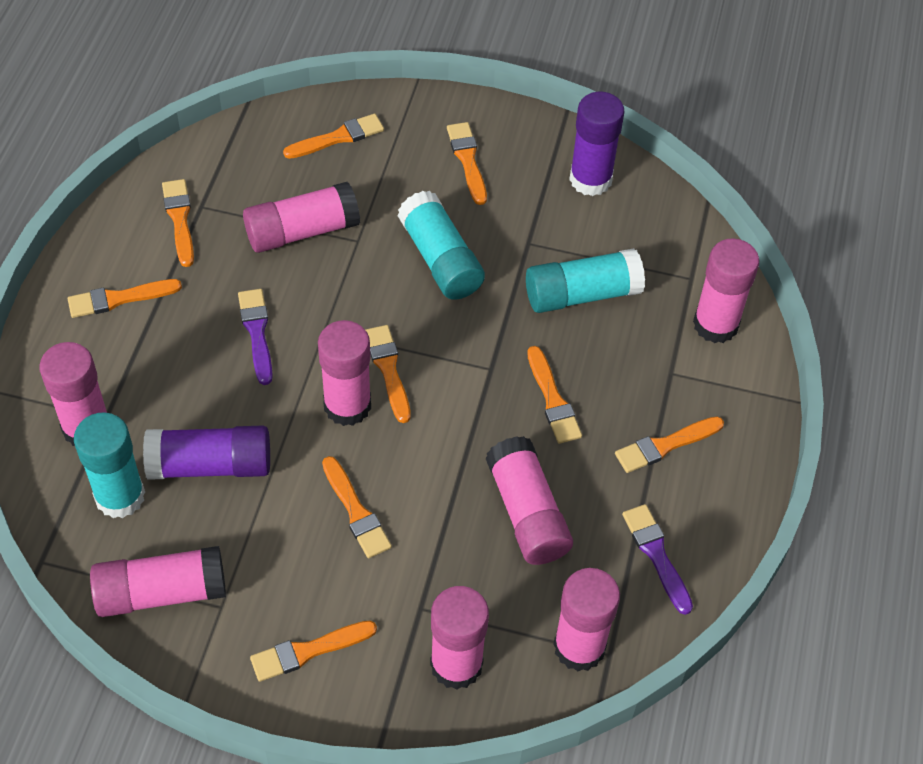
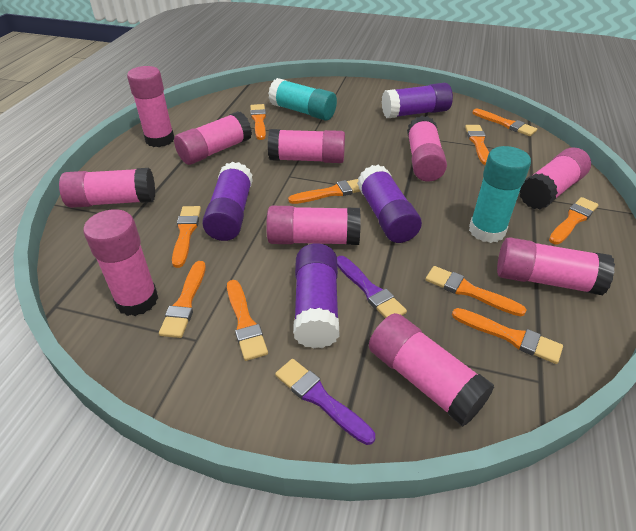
orange brush: [68,279,182,318] [162,179,194,267] [250,620,377,682] [283,114,384,159] [322,456,392,558] [365,325,411,423] [447,122,487,205] [527,346,582,444] [615,416,724,473] = 9 -> [159,261,206,338] [172,206,201,268] [227,280,268,361] [250,104,266,140] [288,179,361,204] [425,266,526,316] [452,308,563,364] [465,125,489,165] [472,109,537,136] [549,197,598,245] = 10
pink glue stick: [39,342,108,446] [90,546,226,617] [243,182,360,253] [318,320,371,426] [430,586,489,690] [485,436,573,565] [553,568,620,671] [693,238,759,343] = 8 -> [59,168,155,208] [83,209,158,316] [127,66,174,147] [174,111,252,165] [266,206,361,245] [268,129,345,163] [369,313,494,427] [407,116,447,182] [497,237,615,295] [520,147,591,209] = 10
purple glue stick: [143,426,270,480] [569,92,625,196] = 2 -> [202,162,253,241] [293,243,340,349] [357,164,422,243] [382,83,453,118] = 4
turquoise glue stick: [74,412,145,518] [397,191,485,300] [526,248,645,313] = 3 -> [268,78,337,121] [469,146,531,243] = 2

